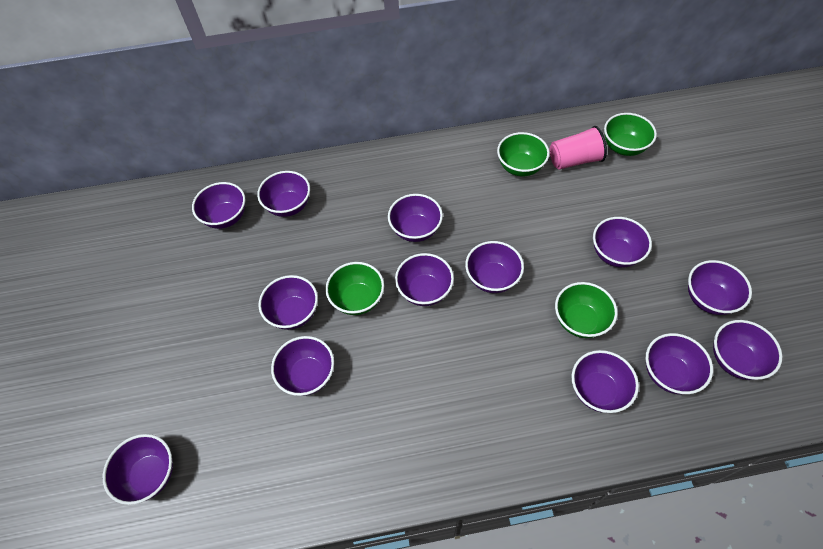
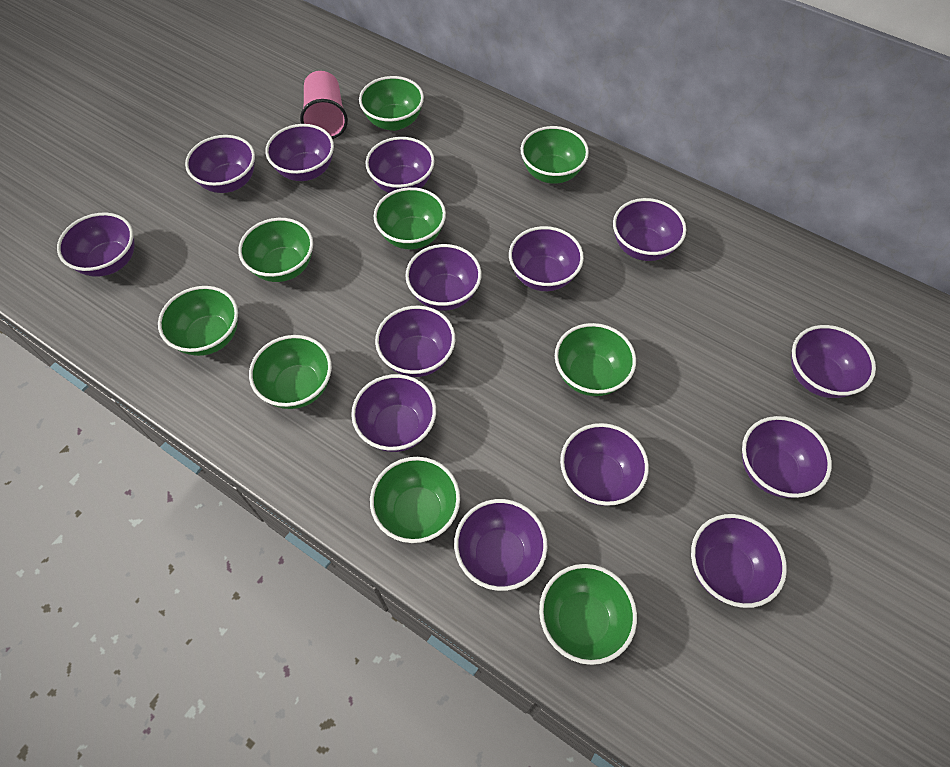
green bowl: [325,262,384,315] [497,132,550,176] [555,282,618,338] [604,113,657,156] = 4 -> [158,286,238,356] [238,218,313,282] [249,335,332,409] [359,76,424,131] [370,457,460,543] [373,187,446,249] [521,126,589,184] [539,564,637,665] [555,323,636,396] = 9
purple bowl: [103,434,173,505] [192,182,245,229] [257,171,310,217] [259,275,318,330] [271,336,334,396] [388,194,443,242] [395,253,454,306] [465,241,524,293] [572,350,639,413] [593,217,652,268] [646,333,713,394] [688,260,752,315] [713,320,782,380] = 13 -> [57,212,134,277] [185,135,255,193] [265,124,334,181] [351,374,436,452] [365,137,435,193] [375,306,455,377] [405,244,482,311] [454,499,548,591] [509,226,584,291] [560,423,649,506] [613,198,686,261] [691,514,787,608] [742,416,832,498] [791,325,876,398] = 14

